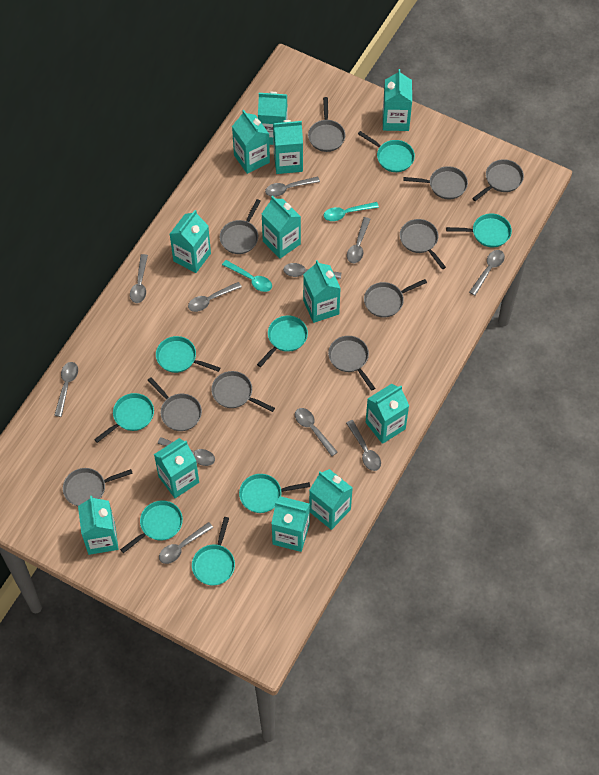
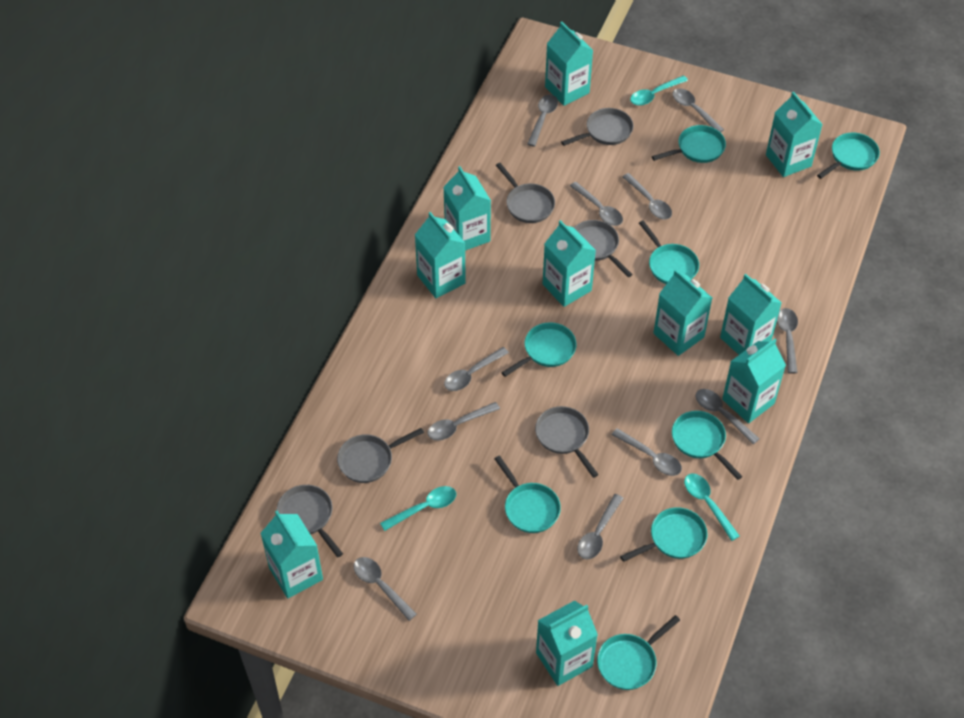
grey pan: [63,468,133,506] [148,377,202,431] [211,371,275,412] [220,199,261,254] [308,97,345,152] [328,336,375,391] [364,279,427,318] [400,219,446,269] [403,166,468,199] [472,159,524,201] = 10 -> [277,485,343,557] [337,428,424,483] [496,163,555,223] [535,406,599,478] [561,108,633,146] [574,220,633,277] = 6
turquoise carton: [78,496,118,555] [154,438,199,498] [170,210,211,273] [232,110,270,174] [258,92,288,145] [262,196,301,259] [271,496,310,552] [273,120,303,174] [303,260,341,323] [309,469,353,530] [366,384,409,444] [383,69,412,131] = 12 -> [260,511,323,598] [415,212,466,298] [443,166,491,251] [536,600,598,686] [543,220,596,307] [545,21,593,106] [654,270,712,356] [720,274,782,355] [722,339,786,423] [766,92,823,177] = 10
turquoise spoon: [222,260,272,292] [324,202,379,221] = 2 -> [380,486,456,531] [630,75,688,106] [684,474,740,541] = 3

